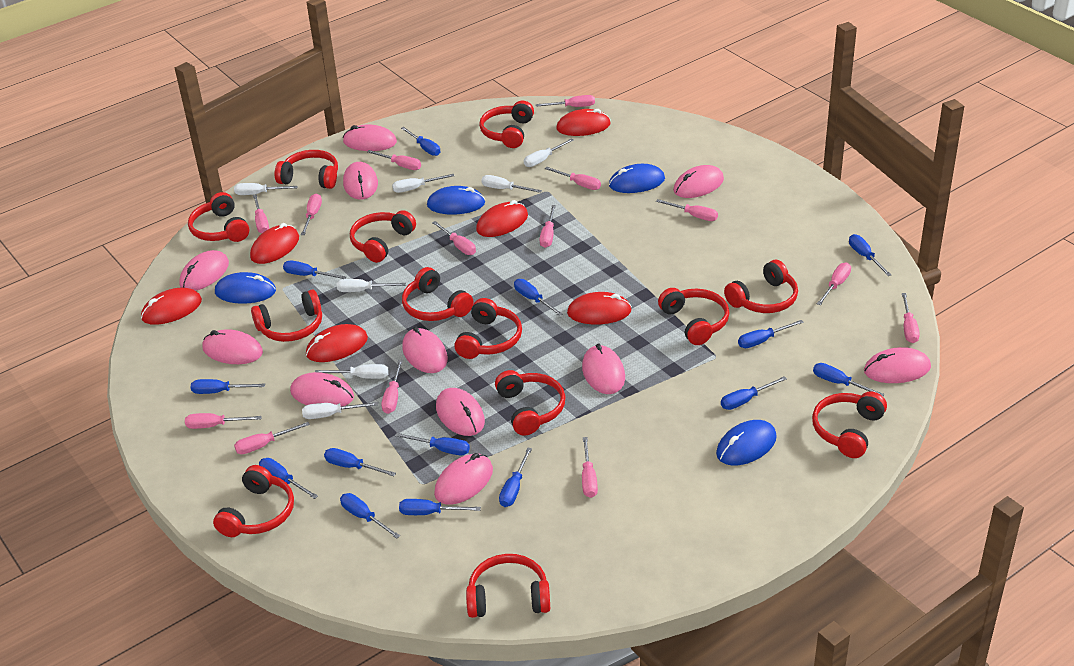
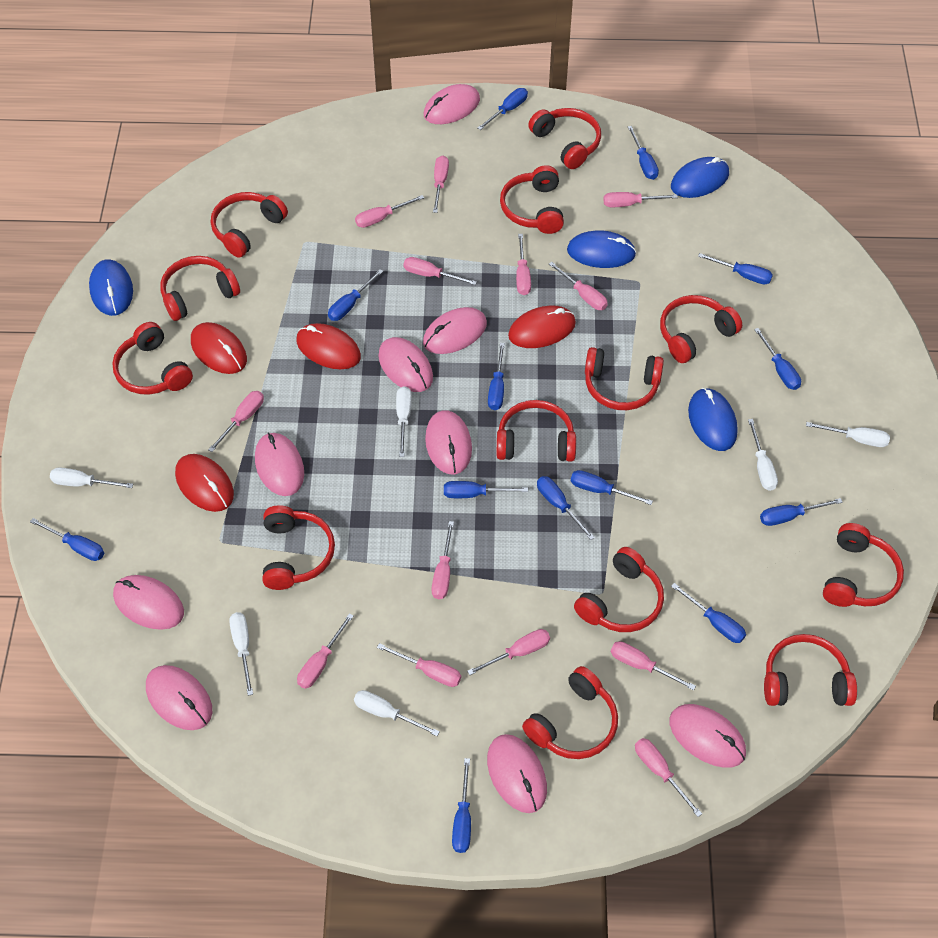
blue screwdriver: [191,379,265,394] [259,458,318,499] [283,261,346,279] [324,448,396,476] [340,493,400,539] [395,433,470,456] [399,499,481,515] [401,127,440,156] [499,448,532,507] [514,279,563,316] [721,376,787,410] [738,320,804,348] [813,363,885,396] [849,234,891,276] = 14 -> [30,518,104,561] [328,269,383,321] [444,481,528,498] [452,758,471,853] [478,88,528,130] [488,343,505,410] [537,476,595,540] [571,470,653,505] [628,126,659,180] [671,583,746,643] [698,253,773,284] [754,328,801,390] [760,498,843,526] = 13
pink mouse: [179,250,229,291] [202,329,263,364] [290,372,354,406] [343,124,397,151] [343,162,378,200] [402,326,448,373] [434,453,493,505] [436,388,485,436] [582,343,625,394] [673,165,724,198] [864,347,931,383] = 11 -> [113,575,184,630] [146,665,212,730] [255,432,304,496] [378,337,433,392] [423,307,487,354] [424,84,480,124] [425,410,472,474] [487,734,547,813] [669,704,746,768] = 9
pink screwdriver: [185,413,262,429] [234,422,310,454] [253,194,269,233] [301,194,322,235] [367,150,421,170] [381,360,403,414] [432,221,476,255] [536,95,595,107] [540,205,556,248] [545,167,601,190] [582,437,598,498] [656,199,718,221] [817,263,851,305] [902,293,920,343] = 14 -> [208,391,264,452] [297,613,353,689] [355,195,424,228] [377,643,461,687] [403,257,477,285] [431,521,454,599] [433,156,449,213] [467,629,550,675] [516,234,531,295] [549,262,608,310] [603,192,678,207] [611,641,696,691] [635,738,702,817] = 13
red mouse: [141,288,202,325] [250,223,299,264] [306,324,368,362] [476,200,528,237] [556,109,610,136] [567,292,632,324] = 6 -> [175,454,234,512] [191,322,247,374] [297,323,361,369] [508,306,576,348] = 4
white screwdriver: [234,183,298,195] [302,402,378,419] [315,364,389,379] [337,279,406,292] [392,174,455,193] [481,175,542,193] [524,138,574,167] = 7 -> [50,467,133,488] [229,612,253,696] [354,690,440,736] [396,386,412,457] [748,419,778,491] [806,422,890,447] = 6

